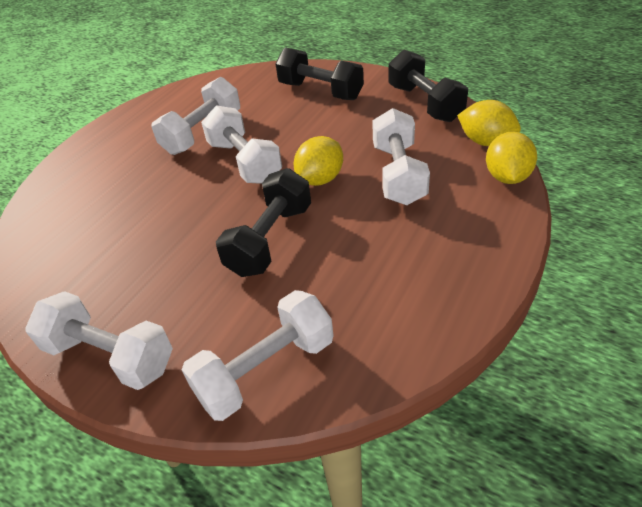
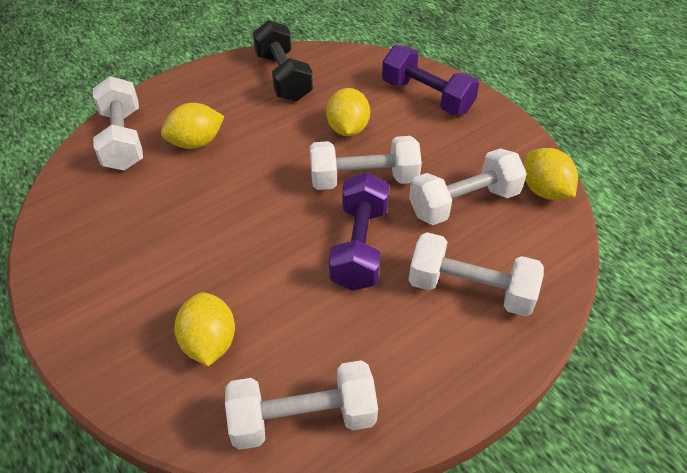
black dumbbell: [216,168,311,277] [276,47,364,100] [389,50,468,122] = 3 -> [253,20,313,102] = 1
purple dumbbell: none = 0 -> [329,172,389,291] [382,45,479,115] = 2
yellow lemon: [294,136,343,186] [457,100,521,146] [486,131,537,184] = 3 -> [161,103,225,149] [174,292,235,366] [326,88,370,136] [524,148,578,200] = 4

